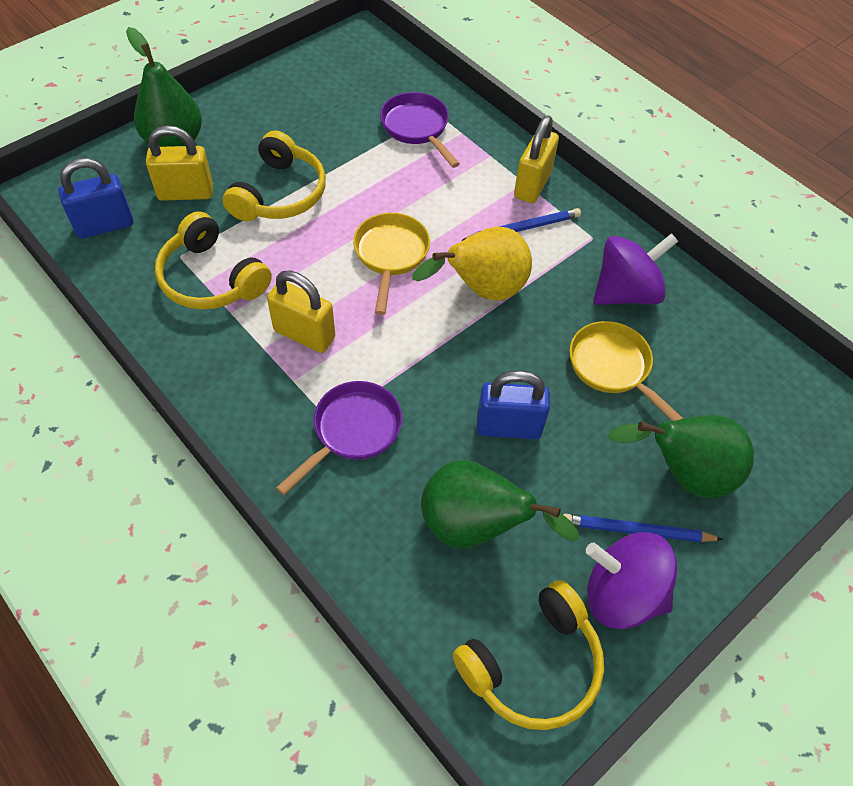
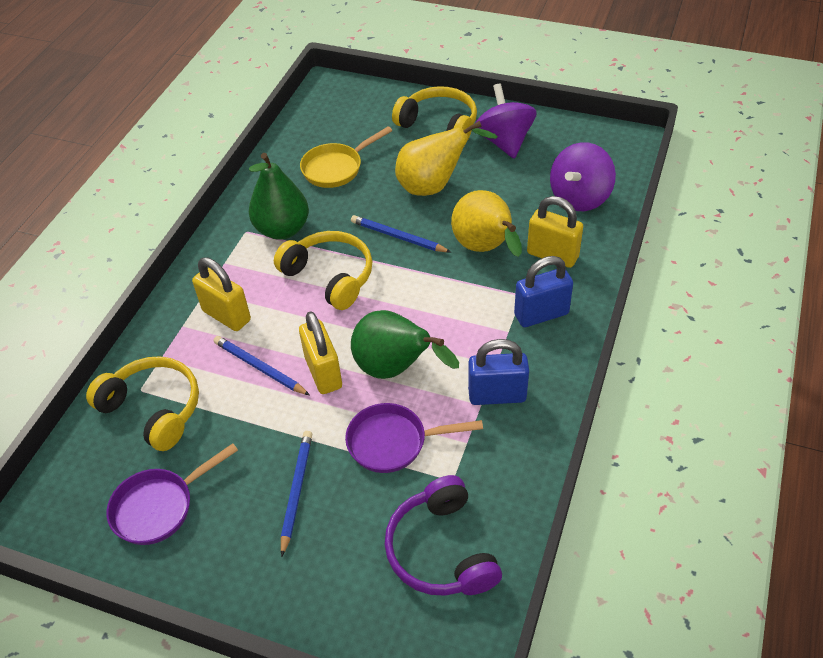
blue pencil: [461,208,581,241] [563,514,723,542] = 2 -> [213,336,310,395] [281,431,313,557] [351,215,451,252] = 3
green pear: [126,27,202,147] [421,460,579,548] [608,415,754,498] = 3 -> [249,153,309,239] [351,310,459,379] = 2
purple headphones: none = 0 -> [385,475,502,596] = 1
yellow pan: [353,213,430,315] [570,321,683,421] = 2 -> [300,126,392,188] = 1
yellow pear: [412,227,532,301] = 1 -> [395,121,498,196] [451,190,522,257] = 2

